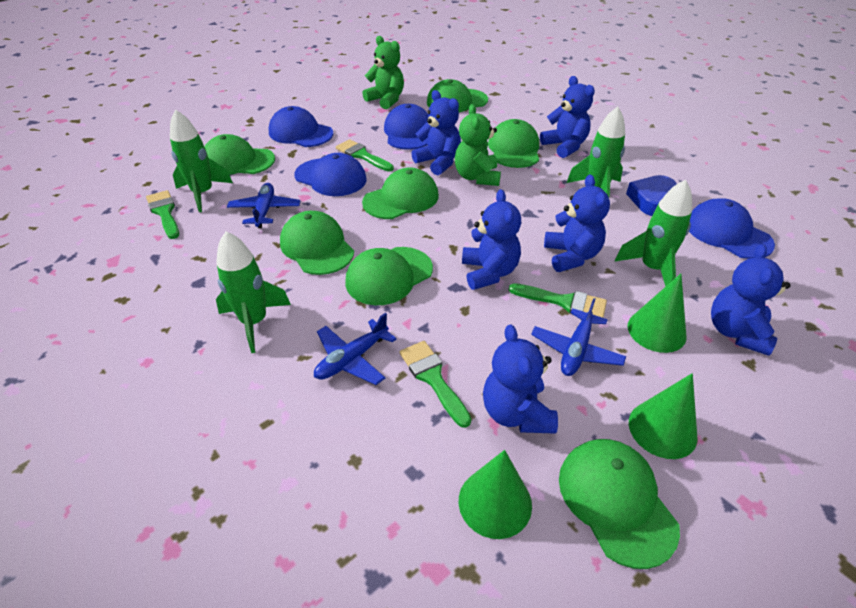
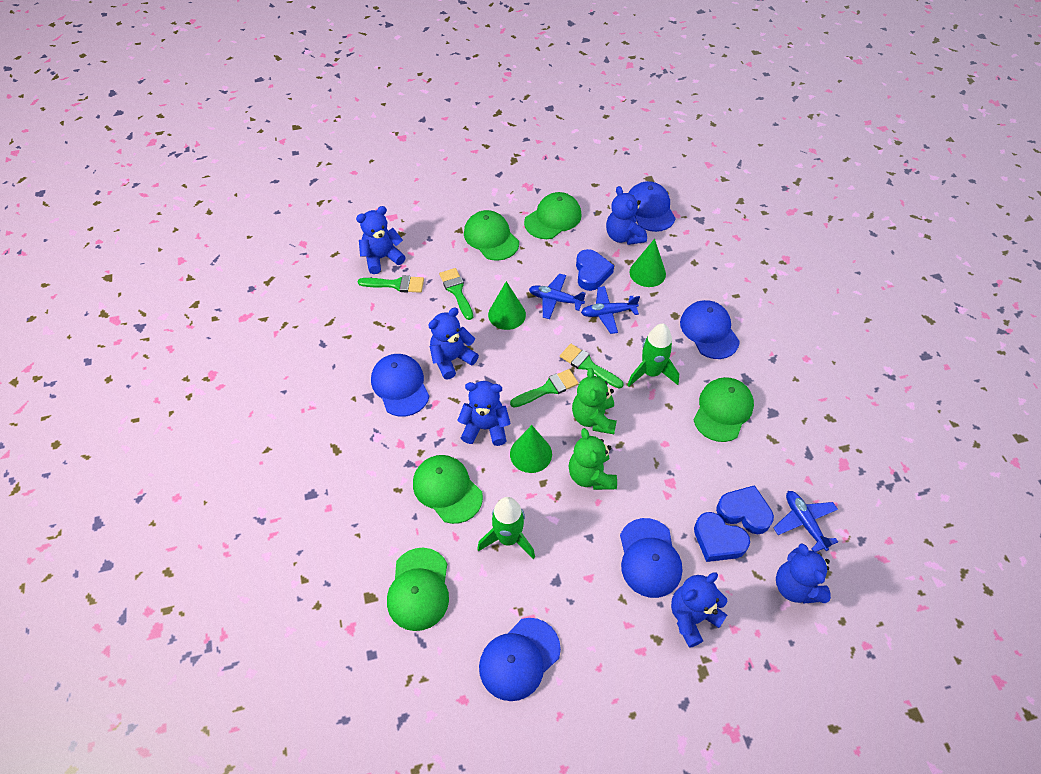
blue cap: [269,106,333,147] [294,153,367,196] [384,104,428,150] [689,198,775,259] = 4 -> [371,354,430,417] [479,618,561,701] [620,518,682,598] [628,181,676,232] [680,300,740,359] = 5
blue heart: [626,175,677,216] = 1 -> [576,249,614,291] [694,512,750,562] [716,485,774,534] = 3
green cap: [205,134,275,175] [280,211,354,275] [345,247,433,305] [362,167,439,219] [427,79,488,112] [488,119,539,168] [559,439,680,569] = 7 -> [387,548,449,631] [413,455,483,524] [464,210,519,261] [524,192,582,239] [693,377,754,442] = 5
green rocket: [170,109,233,212] [216,231,291,353] [567,106,625,197] [615,180,692,287] = 4 -> [477,497,535,559] [628,323,679,386] = 2

